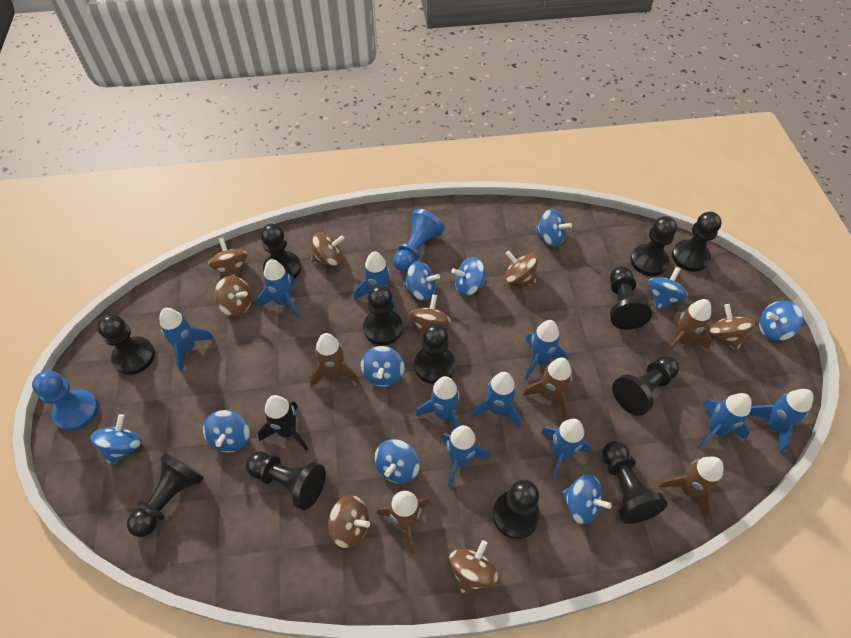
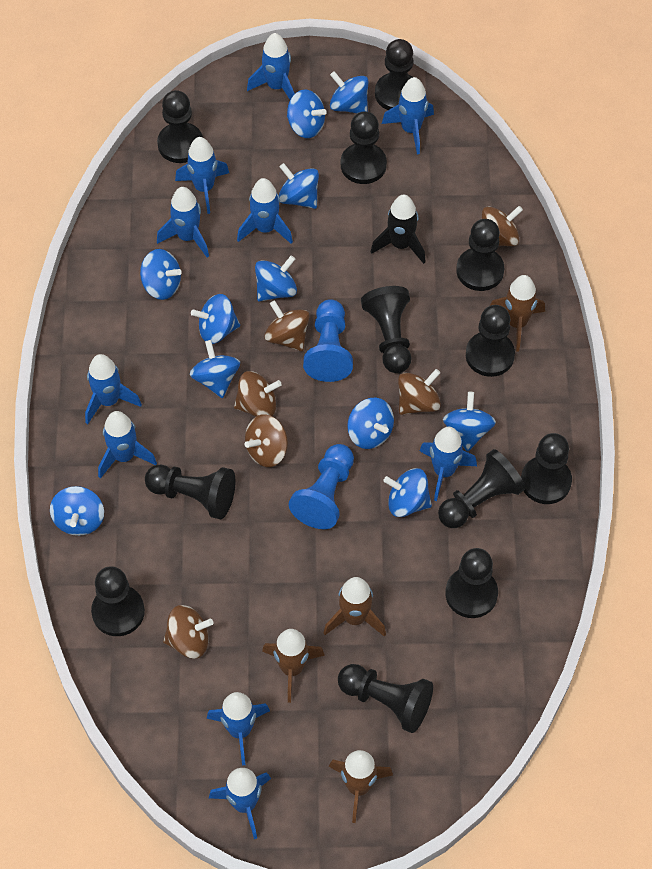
blue spinning top: [90,414,142,466] [203,410,250,453] [361,346,404,387] [375,439,420,484] [403,261,440,301] [451,257,487,296] [535,208,572,247] [562,474,611,525] [648,267,688,310] [759,301,803,341] = 10 -> [50,486,104,536] [140,249,182,300] [190,340,240,398] [191,294,240,344] [255,256,297,302] [279,163,319,209] [287,90,327,138] [330,71,368,113] [347,398,394,449] [383,468,432,517] [443,392,496,452] = 11
brown rocket: [310,333,359,388] [377,491,430,554] [522,358,572,420] [657,456,724,519] [664,299,712,355] = 5 -> [262,629,325,703] [323,577,386,637] [329,750,393,823] [490,275,545,352] = 4
brown spinning top: [208,238,247,277] [214,276,252,317] [311,232,344,266] [328,495,370,548] [410,294,451,335] [449,540,498,594] [504,251,538,286] [709,304,755,351] = 8 -> [163,605,214,659] [234,371,282,417] [245,414,288,467] [264,300,310,351] [398,369,441,415] [482,206,523,246] = 6

